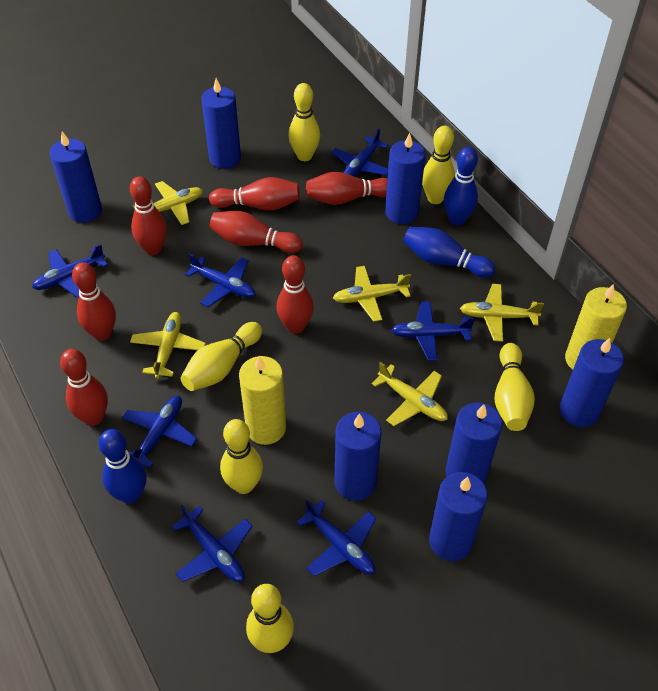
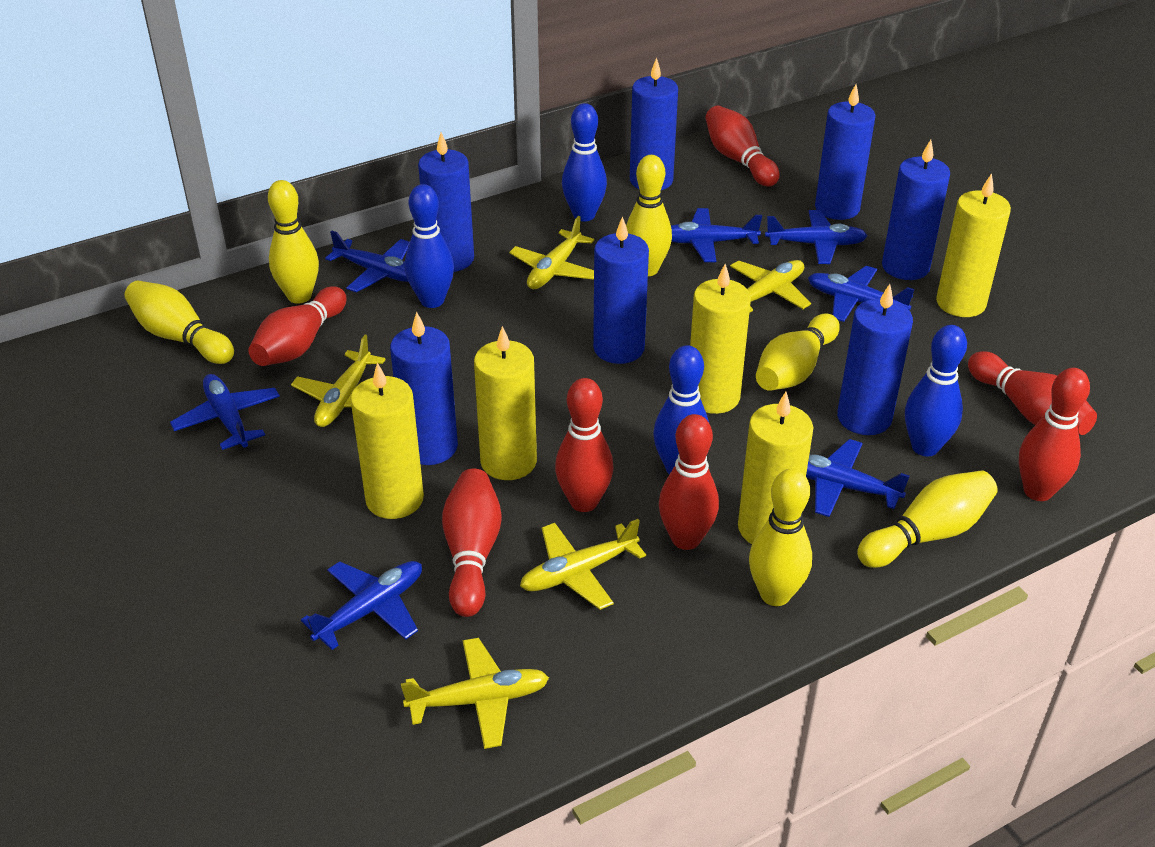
blue bowling pin: [98,429,146,504] [403,227,496,278] [444,147,478,225] = 3 -> [405,184,454,308] [562,103,607,222] [653,345,709,475] [905,325,967,457] = 4
yellow candle: [239,356,286,445] [565,284,627,370] = 2 -> [350,363,424,519] [474,326,537,480] [690,264,751,414] [738,392,813,544] [936,173,1011,317] = 5

